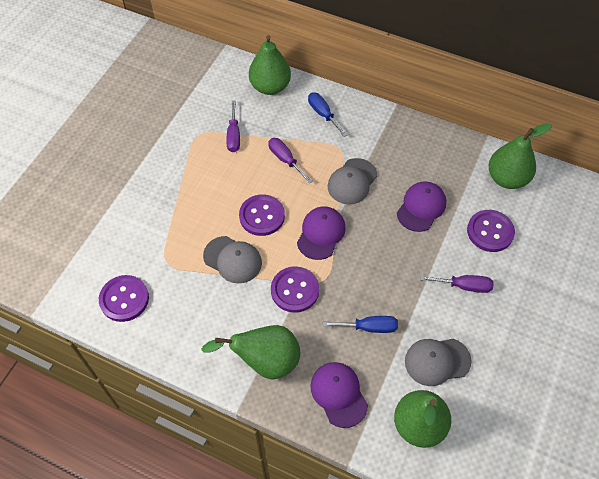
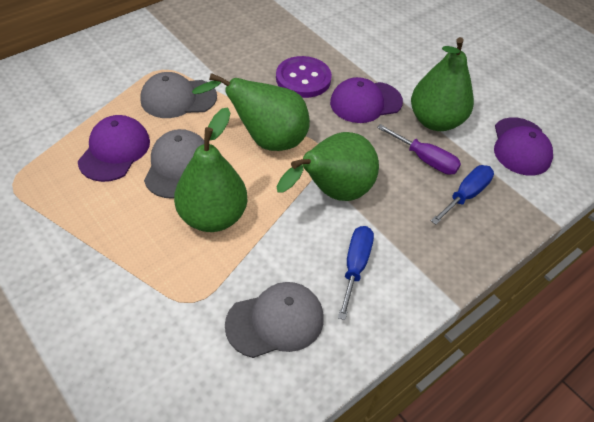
purple button: [99,275,149,322] [239,194,285,236] [271,266,319,313] [467,210,515,252] = 4 -> [276,56,332,98] = 1
purple screwdriver: [226,101,240,152] [268,138,313,183] [420,275,494,293] = 3 -> [377,124,461,175] = 1

